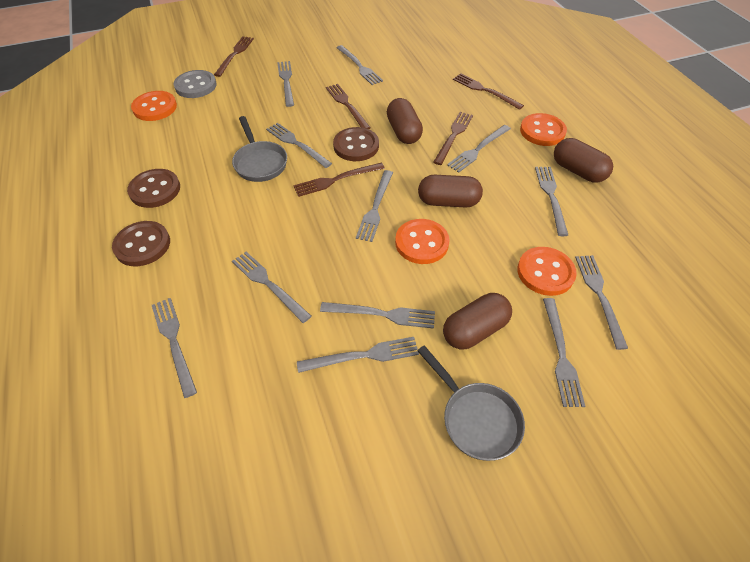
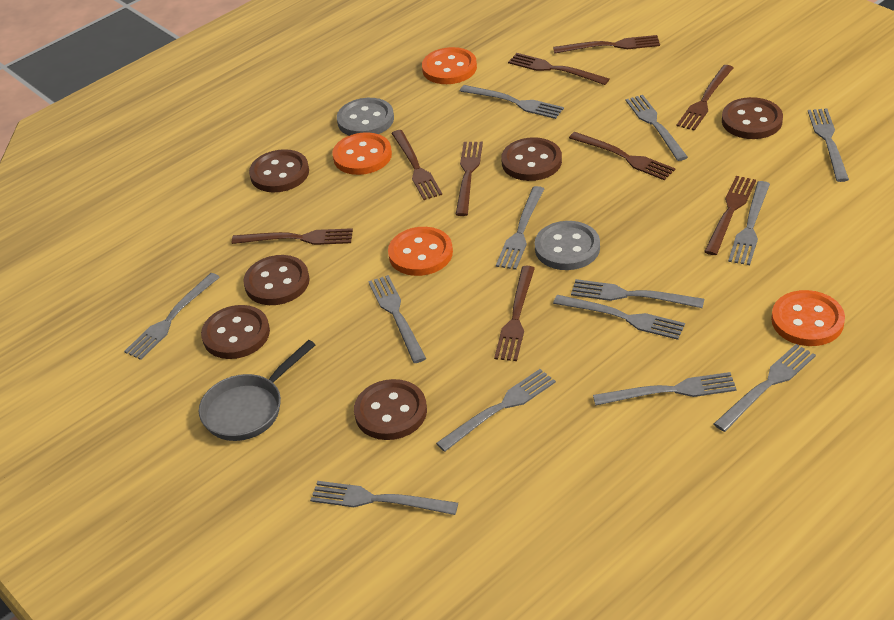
brown button: [112,221,170,266] [127,169,180,208] [333,127,379,161] = 3 -> [201,305,270,359] [243,255,309,305] [249,149,309,193] [354,379,427,440] [501,137,562,181] [722,97,783,139] = 6
brown capsule: [387,98,423,144] [418,175,483,207] [443,293,512,350] [554,138,613,183] = 4 -> none = 0
brown fork: [214,36,254,77] [293,163,385,197] [326,84,371,129] [433,112,473,165] [453,73,524,110] = 5 -> [232,228,353,245] [391,130,442,200] [455,142,483,216] [494,266,535,361] [508,53,609,85] [553,35,660,54] [569,132,675,180] [677,65,734,131] [704,176,756,255] = 9
grey button: [174,70,216,98] = 1 -> [337,98,394,136] [535,221,600,270] = 2
grey fork: [152,298,197,398] [232,252,311,323] [266,123,332,168] [277,61,294,107] [297,337,419,373] [320,302,435,329] [336,45,383,85] [356,170,393,242] [447,125,511,173] [535,167,568,236] [543,298,585,407] [575,255,628,350] = 12 -> [124,273,220,360] [310,481,458,515] [368,275,426,363] [436,369,556,452] [460,85,564,119] [496,186,544,270] [553,295,685,340] [571,279,704,308] [593,372,737,406] [626,95,688,161] [714,344,816,432] [728,181,770,265] [808,108,849,182] = 13
grey pan: [232,116,287,182] [417,345,525,461] = 2 -> [199,340,315,441] = 1

